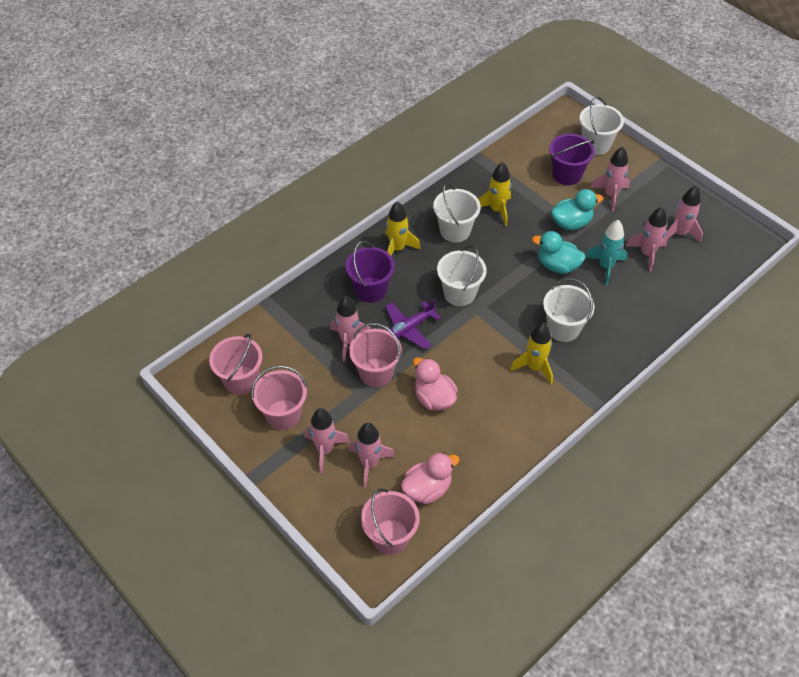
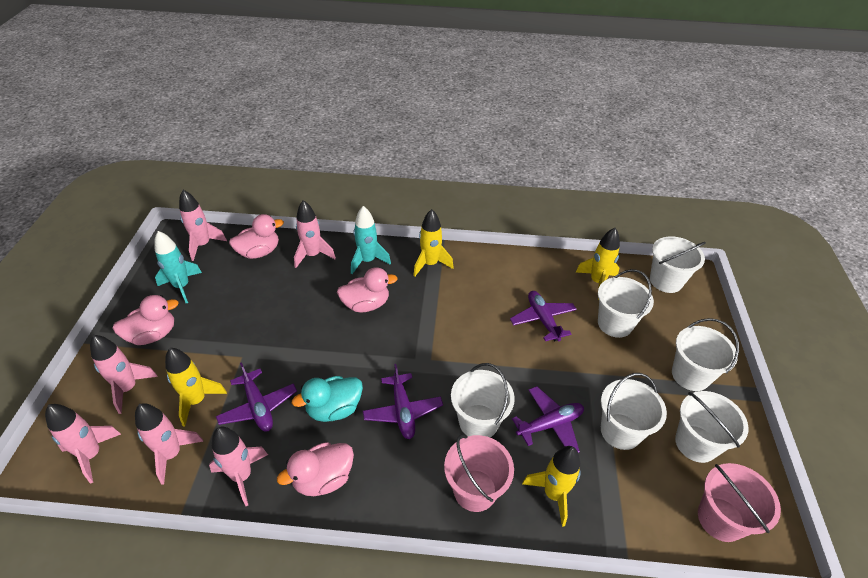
pink bucket: [209,334,262,395] [251,365,307,430] [349,323,402,387] [361,489,420,555] = 4 -> [444,435,514,512] [698,463,781,542] = 2
pink duck: [401,452,460,504] [413,357,458,411] = 2 -> [112,295,179,345] [229,214,284,259] [277,442,354,496] [337,267,398,313] = 4
purple bucket: [345,241,395,303] [549,134,595,185] = 2 -> none = 0
purple plane: [385,299,441,349] = 1 -> [216,362,297,432] [363,364,443,439] [510,291,577,341] [512,386,584,453] = 4
turquoise duck: [532,231,585,274] [551,189,603,230] = 2 -> [292,376,363,422] = 1
turquoise rocket: [585,220,627,285] = 1 -> [154,231,202,303] [351,206,391,274] = 2
white bucket: [433,183,481,242] [437,245,487,306] [543,278,595,342] [579,96,624,155] = 4 -> [451,363,515,437] [598,269,654,338] [601,373,667,450] [650,236,706,293] [672,318,739,391] [675,391,749,463] = 6
yellow rocket: [385,201,421,256] [478,162,511,226] [510,323,553,384] = 3 -> [165,348,227,427] [413,209,454,277] [522,446,581,527] [575,228,620,300] = 4

